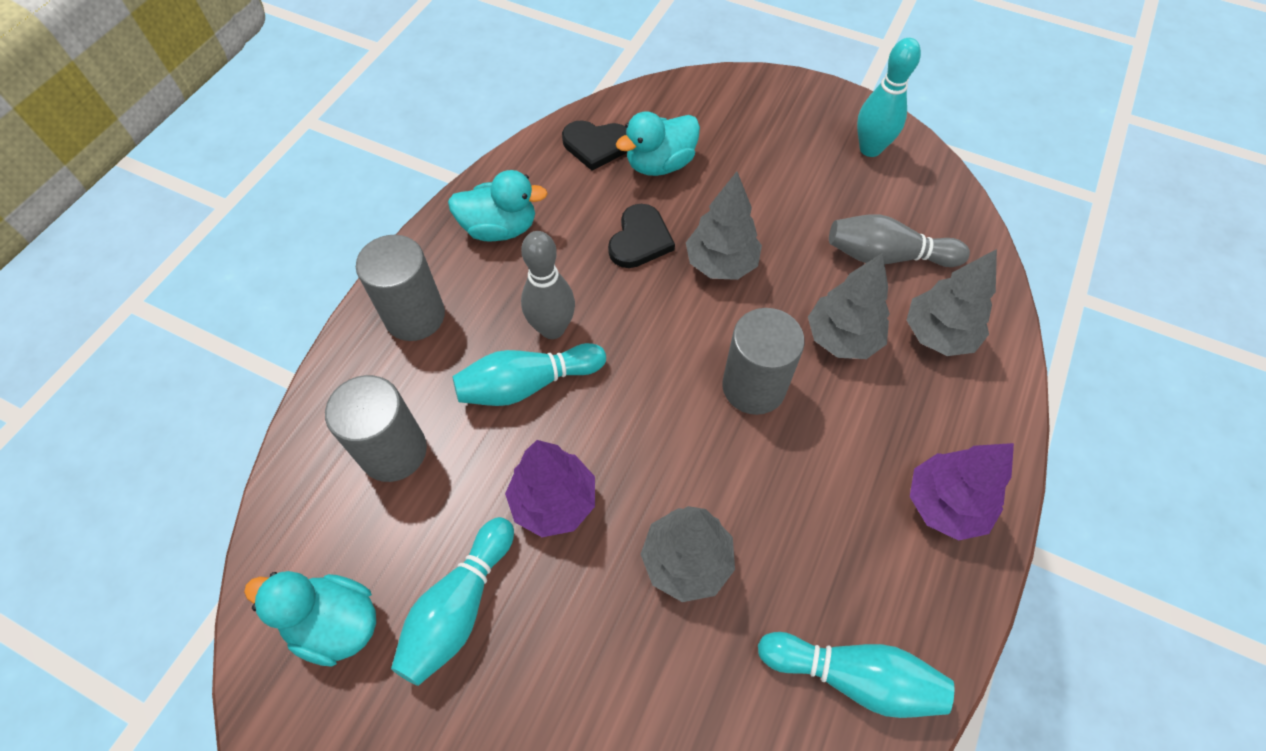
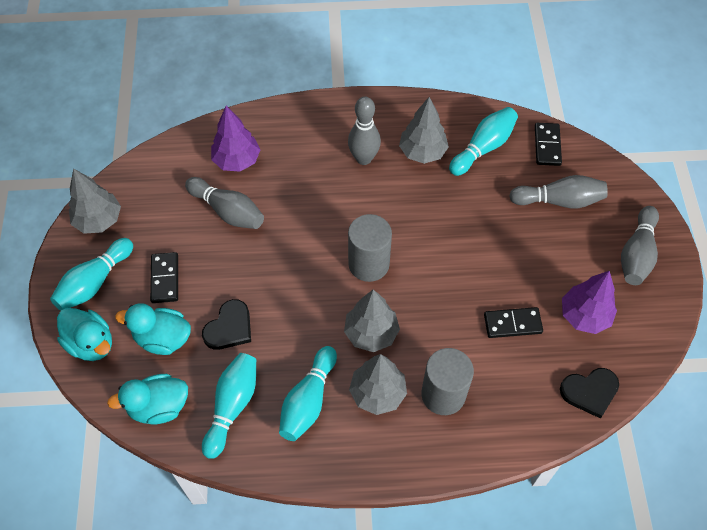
black domino: none = 0 -> [150,252,178,303] [484,307,543,338] [535,123,562,166] = 3
grey bowling pin: [521,231,575,339] [829,214,970,267] = 2 -> [185,177,264,229] [348,97,381,165] [509,175,608,209] [621,206,659,285] = 4
grey cylinder: [325,375,427,482] [356,235,445,341] [722,308,805,415] = 3 -> [348,214,392,282] [421,348,474,415] = 2

